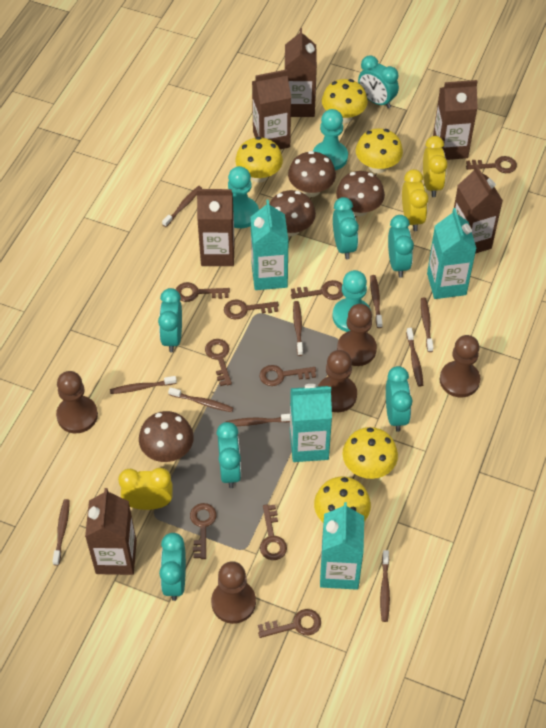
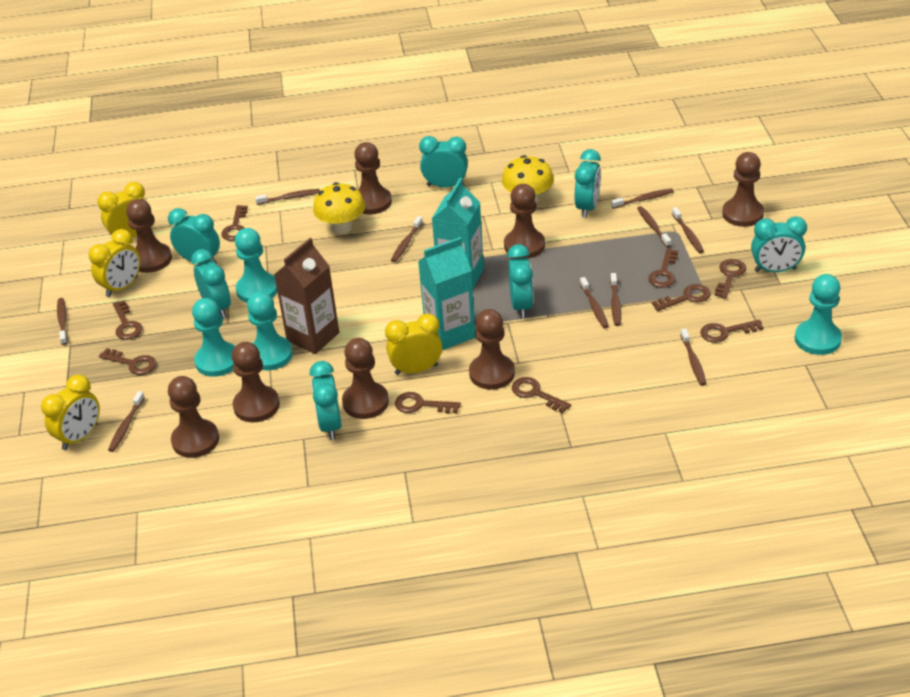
brown carton: [85,488,137,575] [197,189,235,266] [252,69,291,149] [284,28,317,117] [433,80,478,160] [454,165,503,254] = 6 -> [274,238,339,354] = 1
brown mushroom: [139,411,194,462] [269,190,316,236] [288,151,336,197] [336,171,385,217] = 4 -> none = 0
brown pawn: [56,371,98,433] [211,561,256,624] [318,350,357,412] [337,304,377,366] [440,335,480,397] = 5 -> [126,199,172,273] [168,376,219,458] [232,342,280,422] [342,338,389,419] [354,142,392,214] [469,309,515,390] [504,184,545,259] [722,152,764,227] = 8
turquoise carton: [251,200,289,290] [290,384,332,462] [320,502,364,590] [427,208,477,299] = 4 -> [418,237,476,350] [432,178,484,290] = 2
turquoise pawn: [228,166,259,228] [313,109,348,170] [333,270,371,332] = 3 -> [192,298,235,377] [235,228,277,303] [247,292,293,370] [795,274,842,355] = 4
yellow clock: [118,468,173,510] [402,169,428,231] [423,136,447,197] = 3 -> [41,374,100,450] [89,229,140,297] [97,182,145,238] [385,313,442,375] = 4
yellow mushroom: [235,137,283,183] [314,476,371,523] [322,79,368,123] [342,427,398,479] [356,128,403,173] = 5 -> [313,182,366,234] [502,155,554,204] = 2

